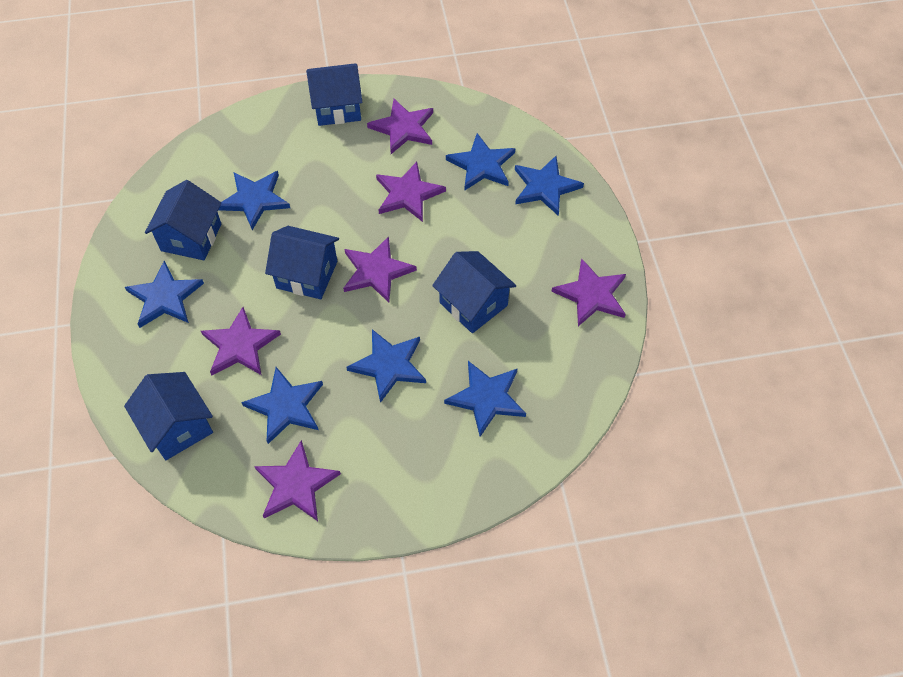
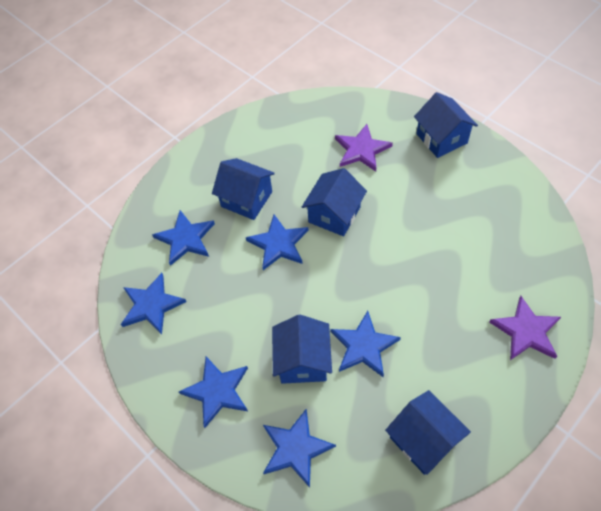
blue star: [125,261,204,328] [218,171,290,230] [241,367,323,444] [346,329,426,403] [444,361,526,437] [446,133,515,190] [515,156,584,216] = 7 -> [121,273,186,335] [152,210,215,266] [179,357,248,428] [246,215,309,270] [263,409,336,488] [330,311,401,377] = 6
purple star: [201,307,281,375] [254,440,341,521] [343,236,417,303] [367,99,433,154] [376,162,446,222] [551,258,626,326] = 6 -> [335,124,393,171] [489,296,561,360] = 2

